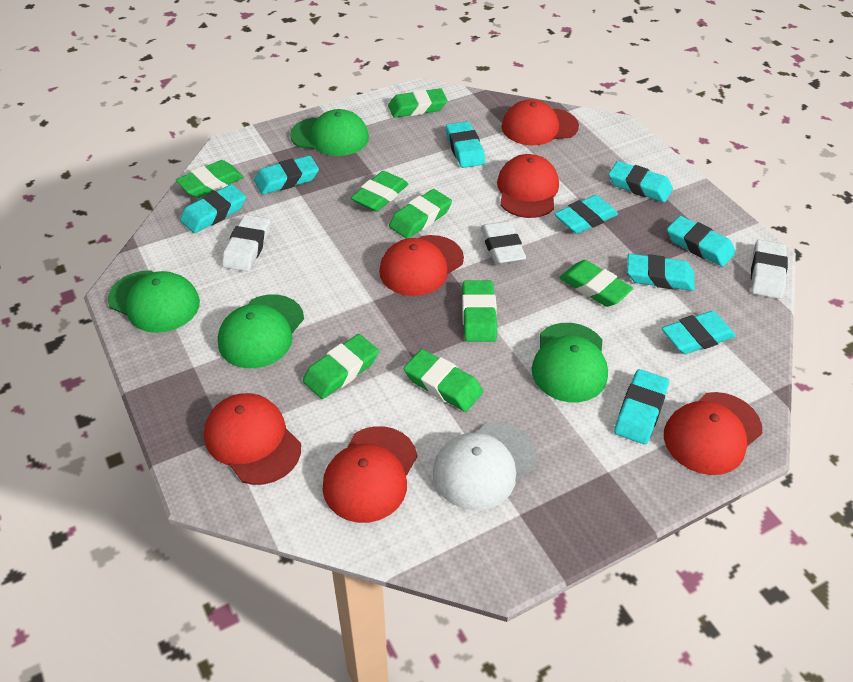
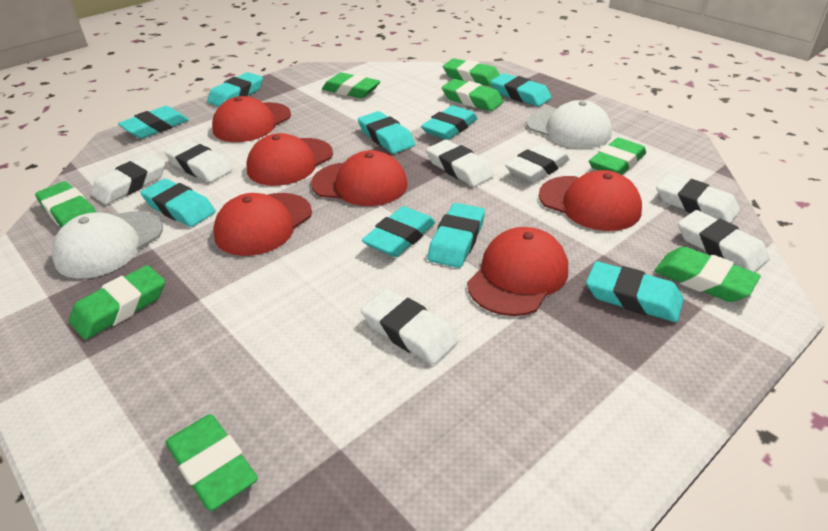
green cap: [108,270,200,333] [218,294,304,368] [290,109,369,156] [532,323,608,402] = 4 -> none = 0
white cap: [433,422,537,510] = 1 -> [52,211,163,279] [526,100,612,148] = 2
white eraser: [222,215,270,272] [481,221,526,265] [751,240,788,299] = 3 -> [91,154,165,205] [164,140,232,182] [361,289,458,365] [426,140,494,187] [505,143,570,183] [656,174,740,223] [678,210,769,272] = 7

